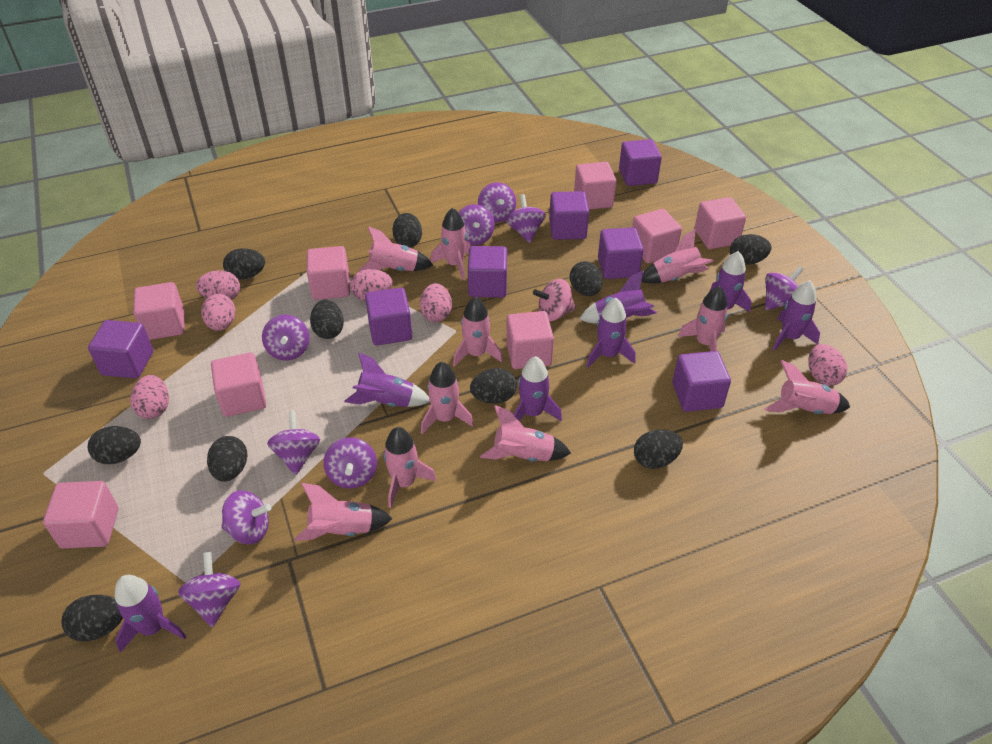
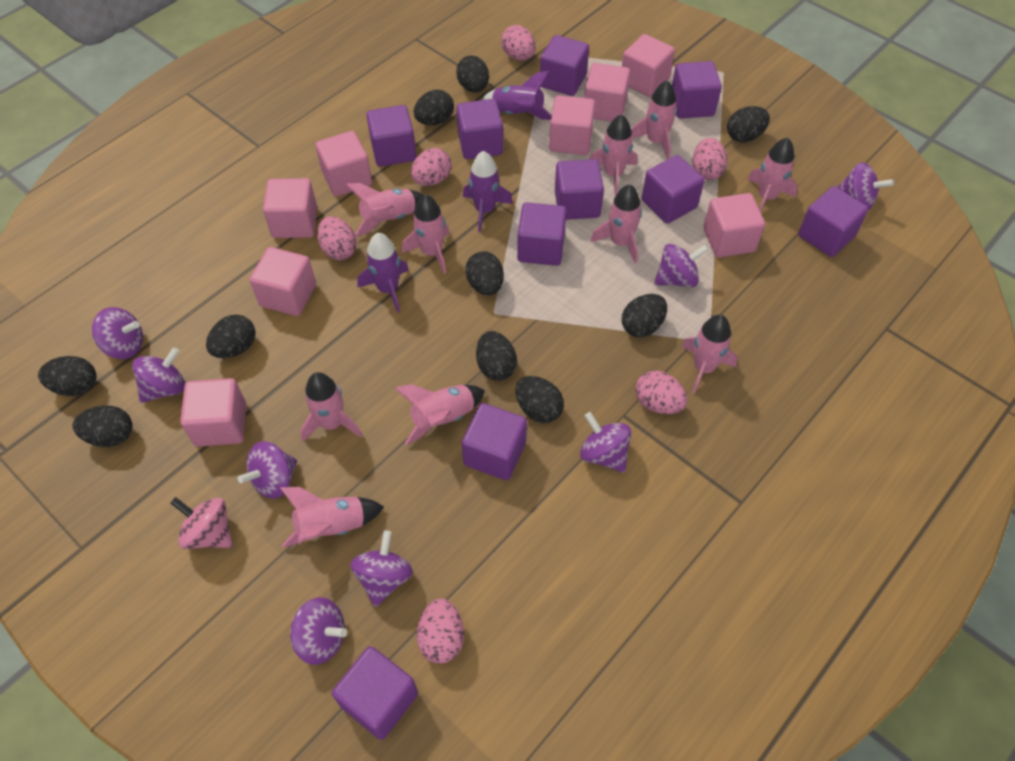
purple cube: [88,320,153,378] [365,287,412,346] [468,246,507,298] [549,191,589,240] [598,227,644,279] [619,139,662,186] [672,351,731,412] = 7 -> [332,646,418,740] [366,105,416,167] [456,99,503,159] [462,403,527,480] [517,202,567,266] [540,35,589,96] [555,159,604,220] [642,155,704,224] [672,61,722,119] [798,186,868,257] = 10
purple rocket: [115,575,187,653] [344,352,430,407] [513,356,562,421] [579,271,657,323] [586,298,636,368] [709,251,752,312] [772,280,820,351] = 7 -> [357,233,409,313] [463,151,513,232] [481,71,551,120] = 3
purple spinning top: [178,552,241,627] [221,490,271,544] [262,315,309,361] [267,411,320,475] [324,437,377,488] [458,204,494,245] [478,182,516,222] [506,194,546,243] [765,266,804,310] = 9 -> [92,307,143,359] [132,347,185,403] [238,441,297,499] [290,597,347,665] [350,531,413,607] [580,412,632,473] [654,244,709,287] [837,162,894,210] = 8

